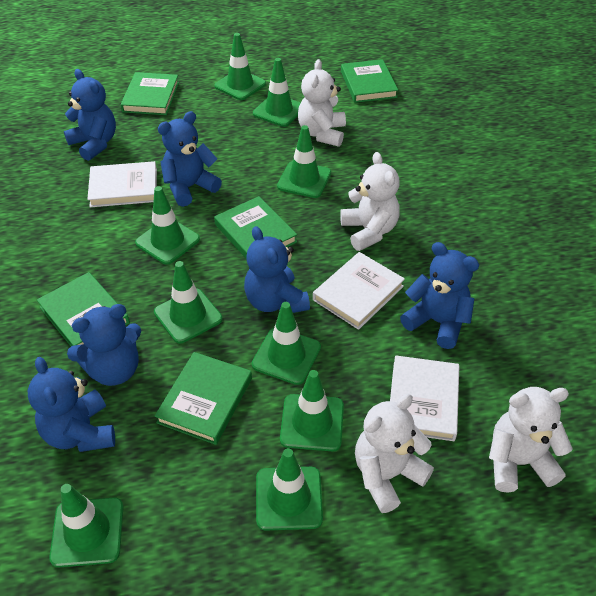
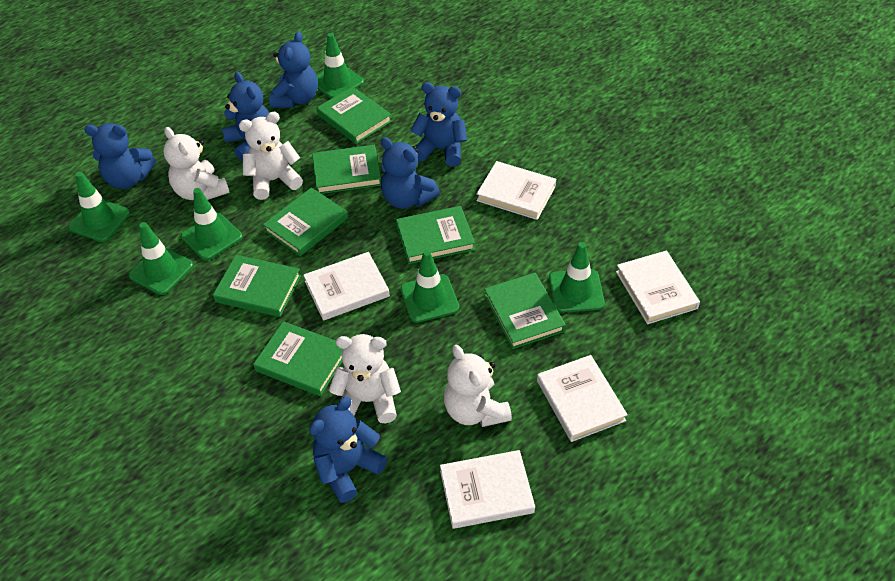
green book: [37,272,130,346] [120,72,179,115] [155,352,252,445] [214,196,297,258] [341,59,398,103] = 5 -> [213,255,301,317] [253,321,342,396] [263,188,348,256] [312,145,381,194] [317,86,392,144] [396,206,475,264] [484,273,566,349] = 7
green traffic cone: [49,484,123,567] [135,186,200,265] [154,261,223,343] [214,33,266,100] [252,302,321,385] [253,58,301,127] [256,448,323,531] [277,125,331,198] [280,370,344,451] = 9 -> [68,172,130,242] [129,222,193,295] [181,188,242,260] [317,33,364,99] [400,250,459,323] [549,242,605,313] = 6
white book: [87,161,157,207] [313,252,405,330] [390,355,459,441] = 3 -> [303,252,390,321] [440,450,535,529] [476,161,556,220] [537,355,628,442] [616,251,700,324] = 5

